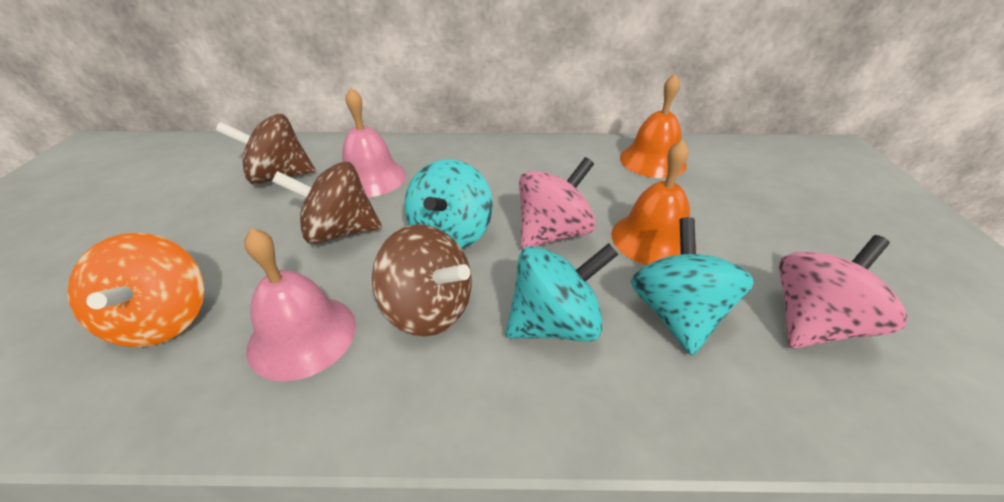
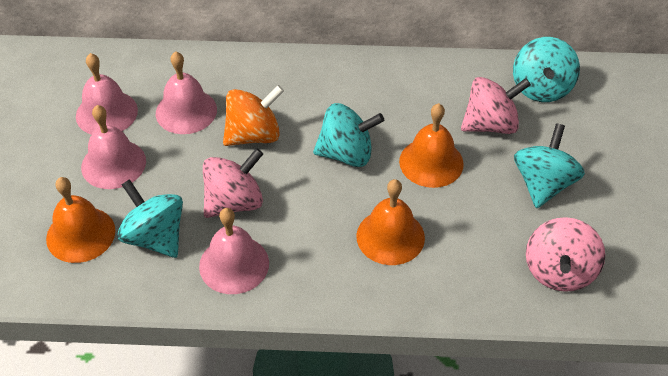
brown spinning top: [216,114,316,184] [272,161,382,244] [372,224,472,337] = 3 -> none = 0
orange bell: [611,139,690,265] [620,74,687,178] = 2 -> [46,177,115,263] [356,179,425,265] [399,103,464,188] = 3
pink bell: [244,228,356,381] [342,88,406,197] = 2 -> [76,53,138,135] [81,105,146,189] [156,51,217,134] [199,208,269,294] = 4
pink spinning top: [519,157,596,249] [778,235,907,349] = 2 -> [203,148,263,218] [461,77,531,134] [526,217,605,292] = 3
turquoise spinning top: [404,159,493,249] [505,243,619,342] [631,217,754,356] = 3 -> [117,179,183,258] [313,103,384,167] [513,37,580,102] [514,123,585,208] = 4

